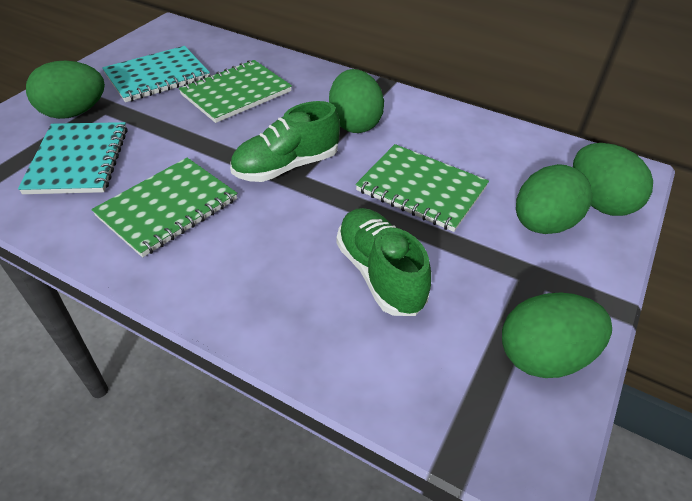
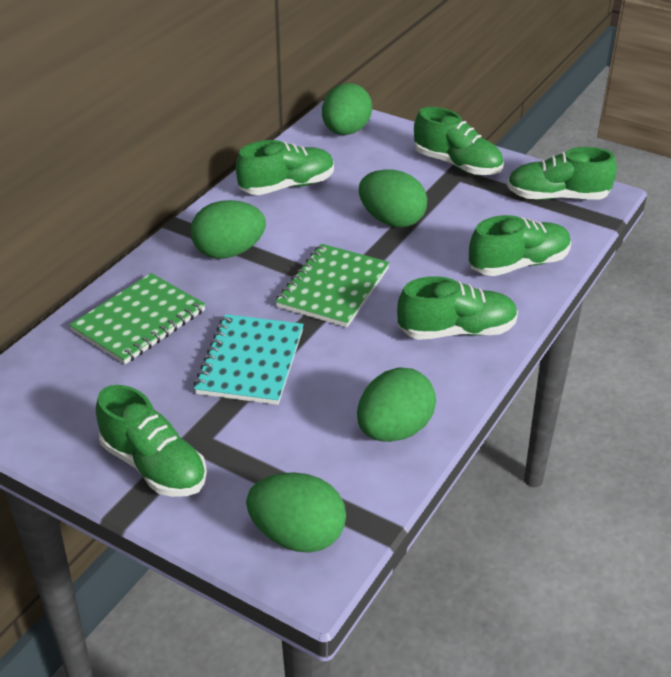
green notebook: [91,158,237,257] [179,60,292,123] [356,144,489,232] = 3 -> [69,273,206,364] [275,244,390,327] = 2
green shoe: [230,101,340,182] [336,208,431,316] = 2 -> [96,385,207,497] [236,140,334,195] [397,276,518,340] [414,107,504,175] [469,215,571,276] [507,147,617,200] = 6
turquoise notebook: [18,122,128,194] [102,46,210,102] = 2 -> [194,314,304,405] = 1

